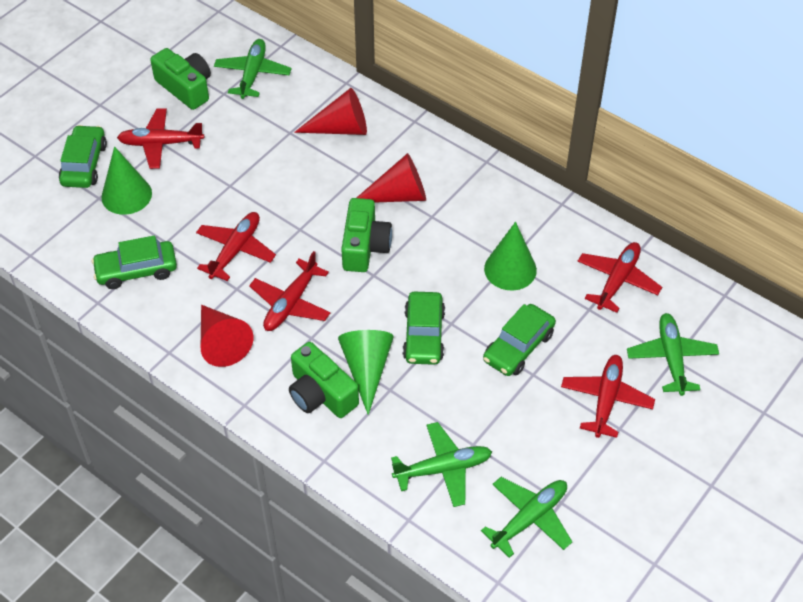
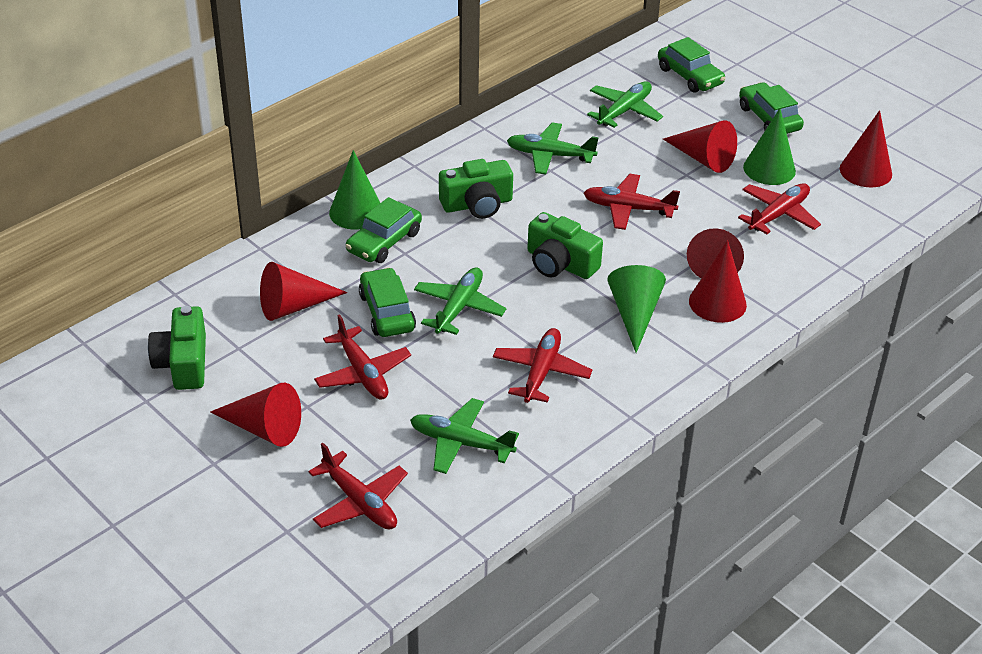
red cone: [201,305,253,367] [294,88,367,135] [357,153,426,203] = 3 -> [210,383,301,447] [260,262,347,321] [663,120,737,173] [687,228,744,278] [689,240,747,323] [840,110,892,188] = 6

